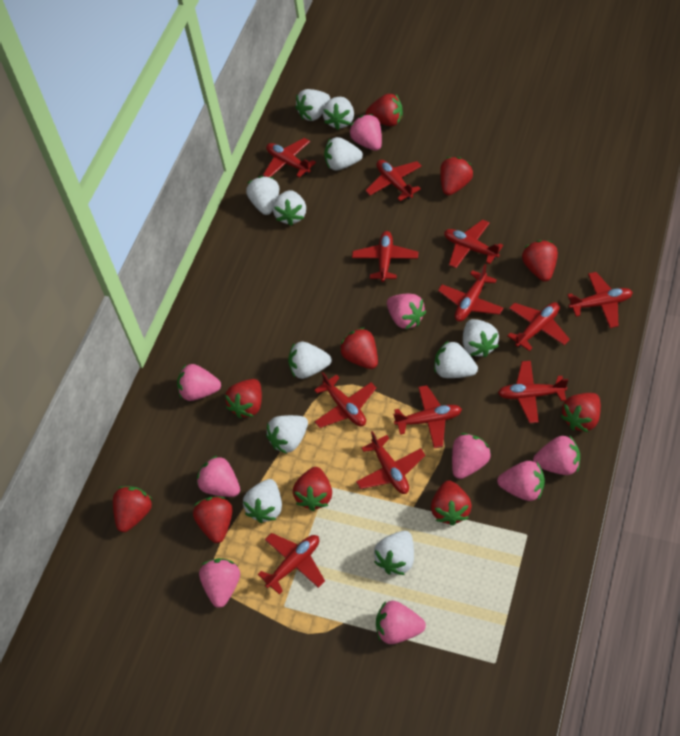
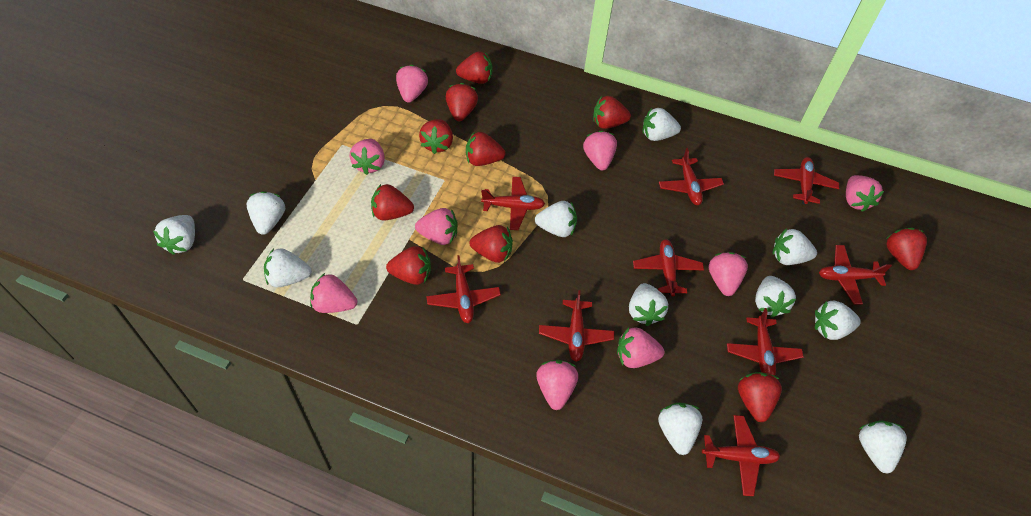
red plane: [258,533,325,594] [263,138,316,178] [314,372,376,428] [352,231,418,282] [356,431,425,494] [365,160,422,201] [393,385,462,448] [438,264,503,322] [444,220,503,268] [498,361,568,423] [507,302,570,351] [568,272,633,328] = 12 -> [426,255,501,323] [481,177,545,230] [539,290,614,362] [633,239,704,296] [659,148,724,205] [702,415,780,496] [727,308,803,376] [774,157,839,204] [819,245,892,305] = 9

